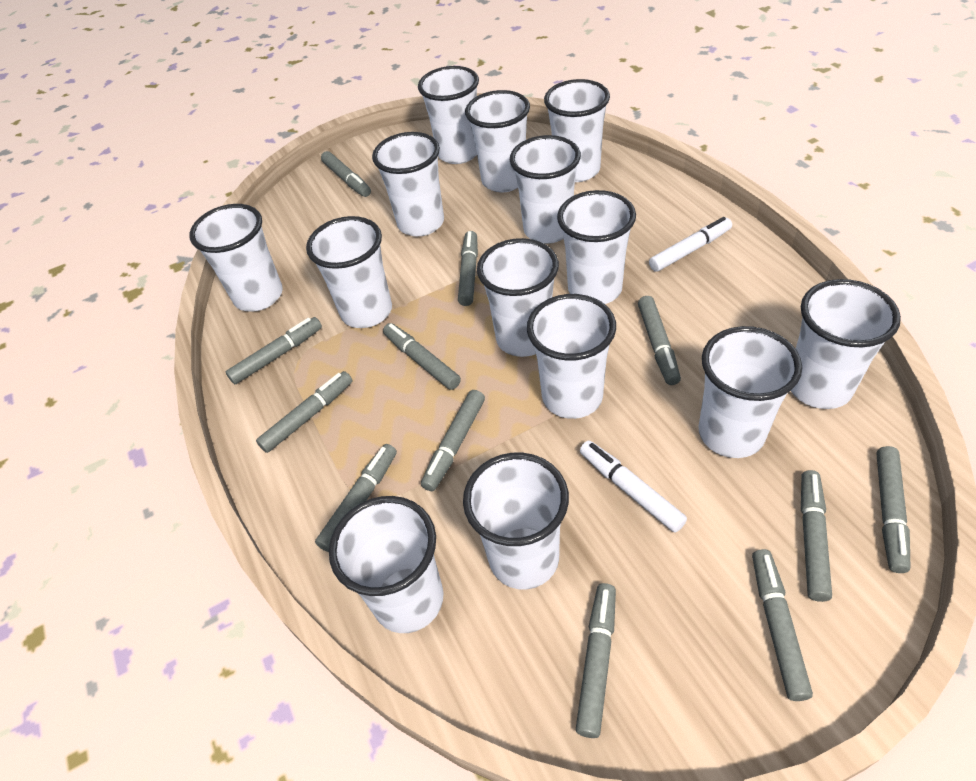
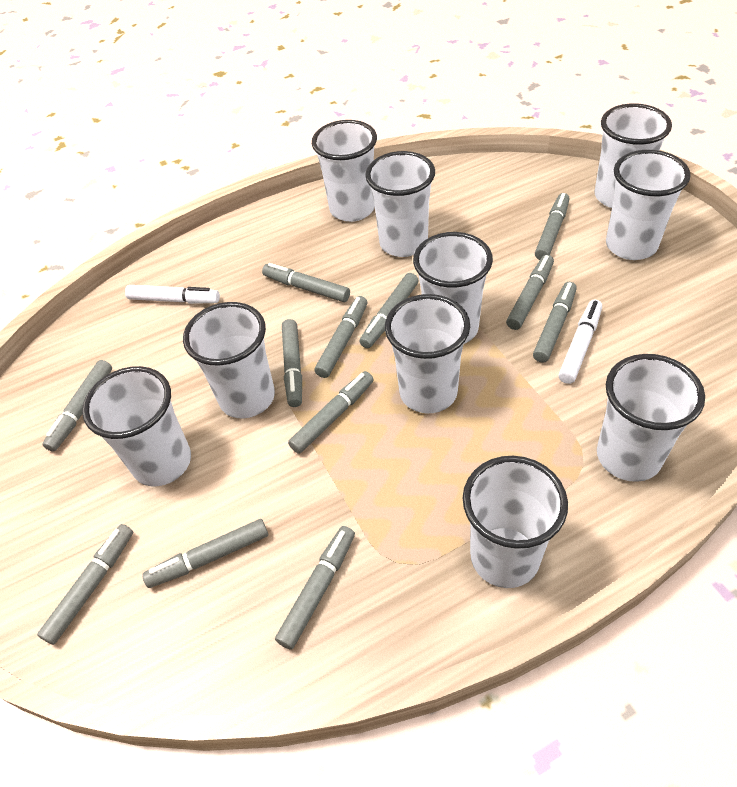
white cup: [190,204,283,311] [306,216,392,328] [329,496,443,633] [372,132,444,237] [418,66,479,164] [463,453,569,589] [465,90,530,192] [477,238,559,357] [510,135,581,244] [527,294,616,419] [544,79,610,182] [557,190,636,304] [699,326,802,458] [791,279,901,409] = 14 -> [82,366,191,486] [183,302,275,418] [312,120,377,222] [365,151,435,257] [385,294,470,413] [413,232,493,344] [463,456,568,588] [595,103,672,208] [597,354,705,482] [606,150,691,260] = 10

